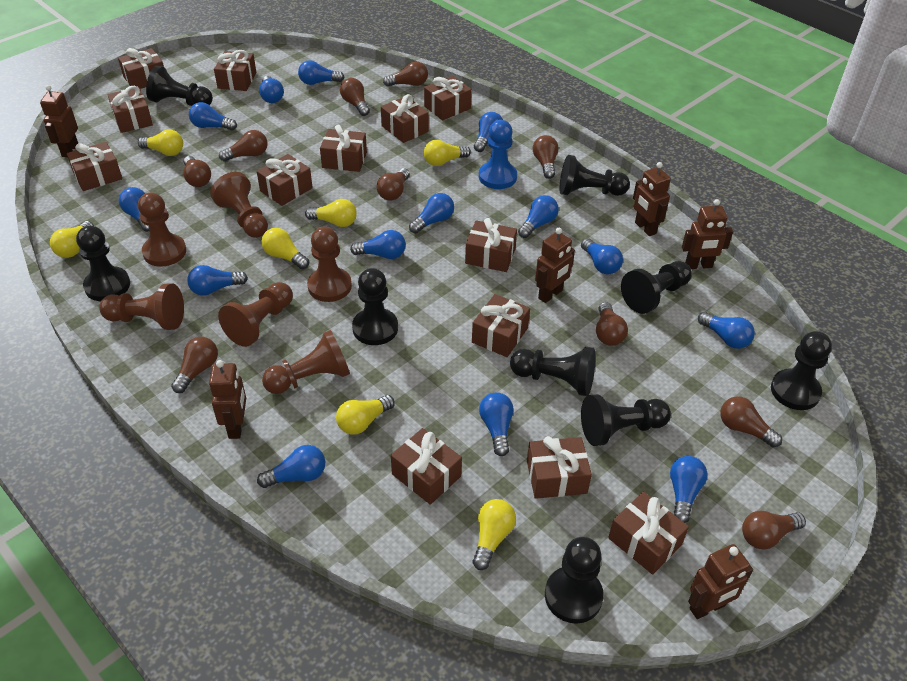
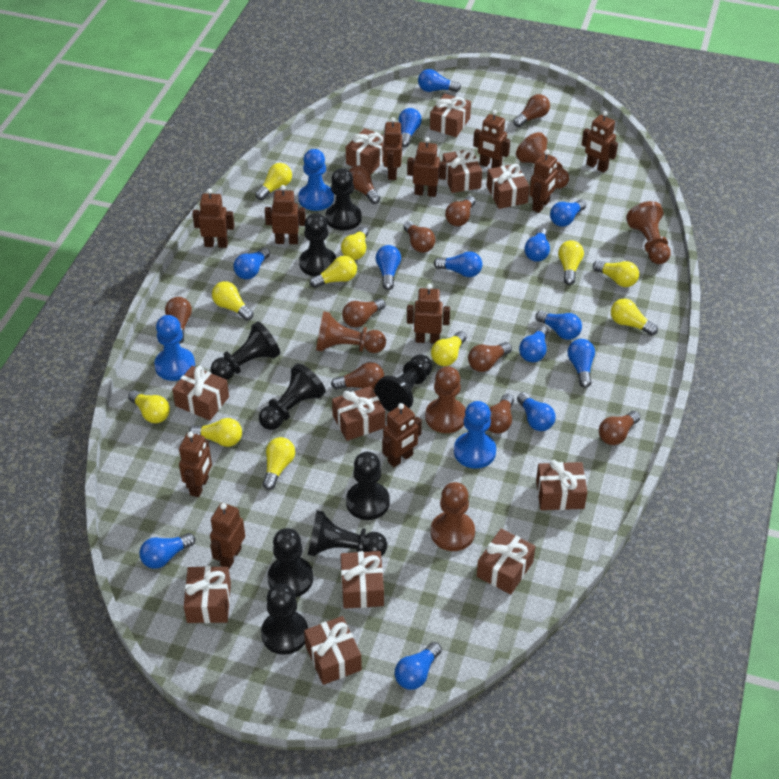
blue light bulb: [119,187,149,232] [187,265,248,296] [189,102,237,131] [257,445,325,488] [259,76,284,103] [298,60,345,85] [350,230,406,259] [409,193,454,233] [474,112,503,152] [479,392,514,456] [518,195,559,238] [581,238,623,274] [670,456,708,523] [698,312,755,349] = 14 -> [139,533,195,569] [234,247,270,279] [376,245,401,290] [395,642,442,690] [399,108,422,147] [418,69,461,92] [434,251,482,277] [517,392,556,431] [519,326,548,362] [524,228,550,262] [536,311,582,340] [550,200,586,227] [568,339,595,388] = 13
blue pawn: [479,120,517,189] = 1 -> [154,315,195,381] [298,149,334,211] [454,401,496,469] = 3
brown gift: [67,142,122,191] [107,86,153,133] [118,48,164,89] [214,50,256,91] [257,154,313,206] [320,125,367,172] [381,94,429,143] [391,428,462,505] [424,76,472,120] [465,218,517,272] [472,294,530,357] [527,436,592,499] [608,492,689,574] = 13 -> [172,366,229,421] [184,566,231,623] [304,616,362,685] [332,386,385,441] [340,551,384,609] [346,128,384,174] [430,94,471,137] [443,149,482,193] [477,529,535,594] [487,164,529,209] [536,460,587,510] = 11
brown pawn: [99,283,184,330] [138,192,186,267] [210,172,268,238] [218,282,293,347] [262,330,350,394] [307,227,352,302] = 6 -> [316,311,386,353] [425,366,466,433] [431,482,475,551] [516,132,569,189] [626,201,671,264] = 5
brown robot: [40,85,78,157] [209,360,246,439] [535,228,575,303] [633,162,671,236] [682,199,733,269] [688,544,753,619] = 6 -> [179,431,212,497] [192,188,235,248] [210,503,245,569] [265,185,306,244] [382,403,422,467] [383,117,402,180] [407,137,446,197] [407,284,450,343] [473,110,510,168] [529,150,558,213] [582,111,618,173] = 11
yellow light bulb: [50,221,94,258] [138,130,183,156] [261,228,309,269] [305,199,357,227] [336,395,395,435] [424,140,471,166] [473,499,516,570] = 7 -> [128,390,170,423] [189,418,242,447] [212,281,254,321] [255,163,292,200] [263,437,295,490] [310,256,357,288] [341,227,368,260] [431,331,467,366] [558,240,584,285] [593,261,639,287] [611,299,658,336] = 11

